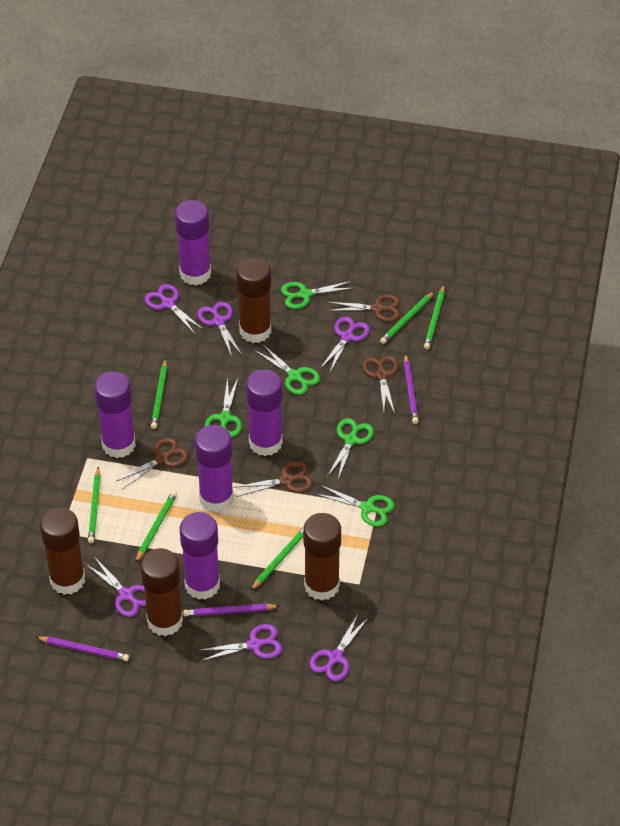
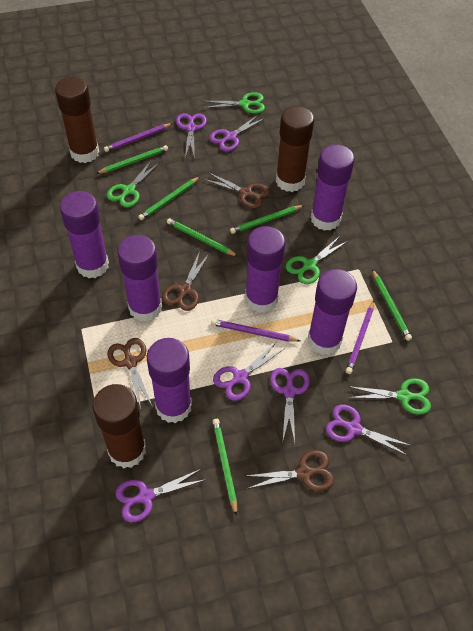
brown glue stick: [40,507,85,595] [140,548,183,636] [236,257,271,343] [303,513,341,601] = 4 -> [55,77,99,163] [93,384,146,468] [276,106,314,192] = 3
green scissors: [205,377,242,437] [256,345,320,395] [281,281,354,309] [316,485,394,527] [327,418,374,480] = 5 -> [107,160,159,208] [203,92,265,114] [286,236,348,284] [348,378,431,415] = 4
purple glue stick: [94,371,136,458] [175,200,211,286] [180,512,220,600] [195,425,234,512] [246,369,283,456] = 5 -> [60,191,109,278] [117,235,162,322] [147,338,192,423] [245,226,285,313] [308,269,357,355] [311,144,355,231] = 6

